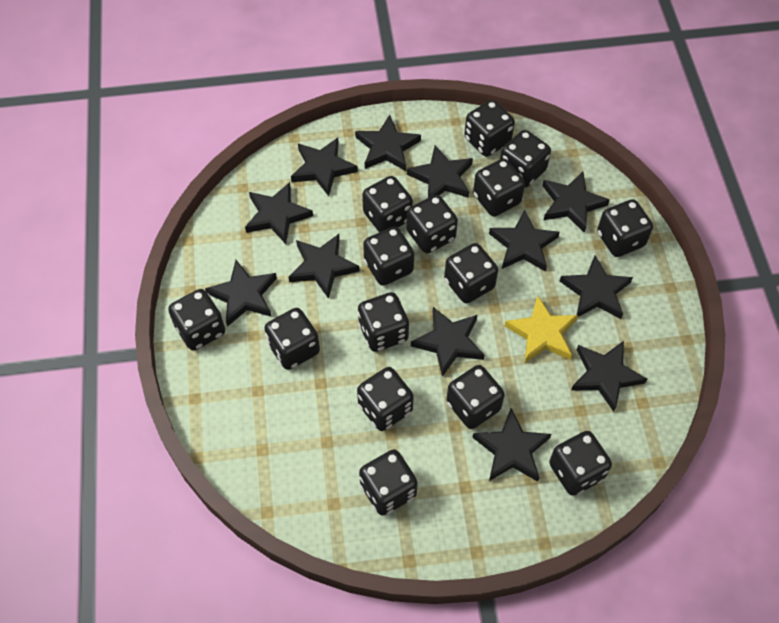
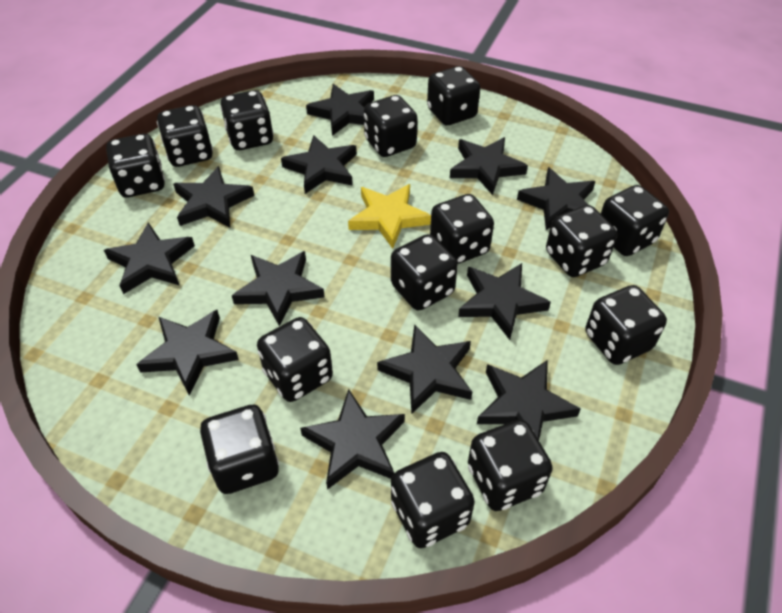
black dice: [168,289,225,351] [264,308,320,370] [357,367,414,431] [358,292,409,352] [359,449,418,515] [362,176,413,232] [363,226,414,286] [406,195,458,254] [444,243,498,303] [446,365,505,429] [464,100,515,157] [473,159,525,216] [500,130,551,188] [549,431,612,496] [597,199,653,257] = 15 -> [106,134,165,197] [157,105,213,167] [200,405,279,494] [220,90,274,150] [257,317,333,402] [364,95,418,157] [391,234,458,311] [391,452,475,548] [427,66,480,125] [430,194,494,264] [468,420,553,511] [546,205,617,277] [585,285,667,365] [601,185,669,256] = 14

